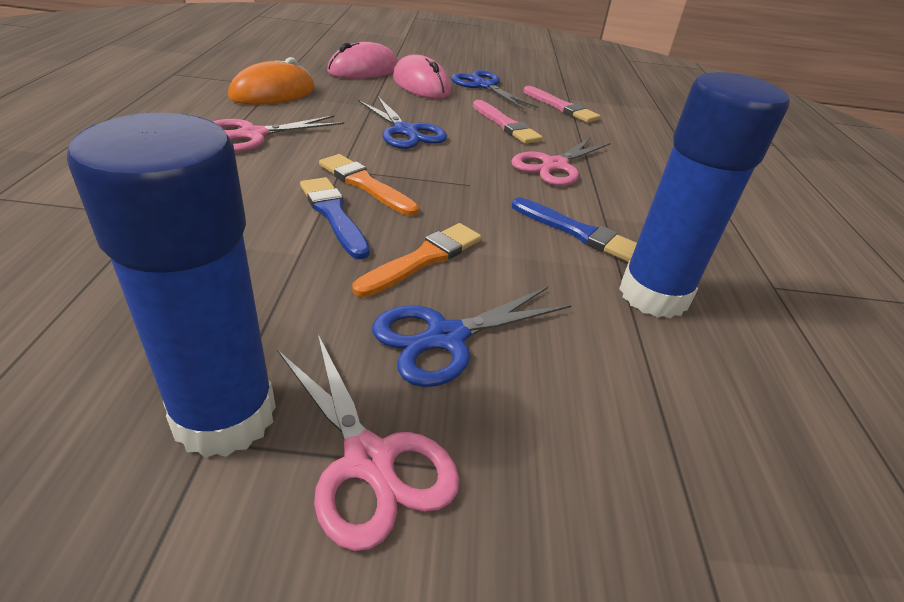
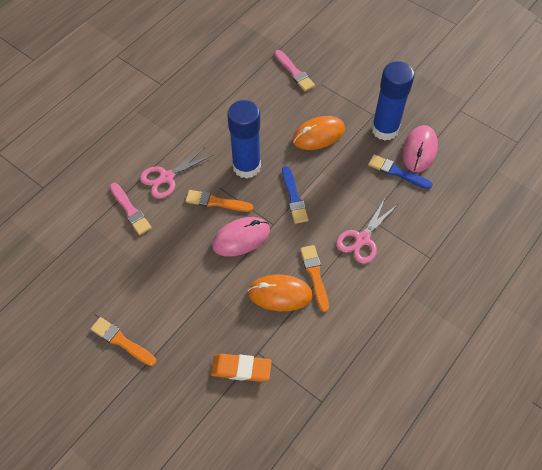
blue scissors: [358,97,447,149] [372,287,572,387] [451,70,539,110] = 3 -> none = 0
orange brush: [319,154,419,216] [353,223,481,297] = 2 -> [91,317,156,366] [186,190,254,212] [300,245,329,312] = 3
orange eraser: none = 0 -> [211,354,272,382] = 1
orange mouse: [228,57,314,105] = 1 -> [248,274,313,311] [293,116,345,150] = 2
pink scissors: [213,115,344,152] [277,335,460,551] [511,137,611,186] = 3 -> [140,147,213,199] [336,199,397,264] = 2

